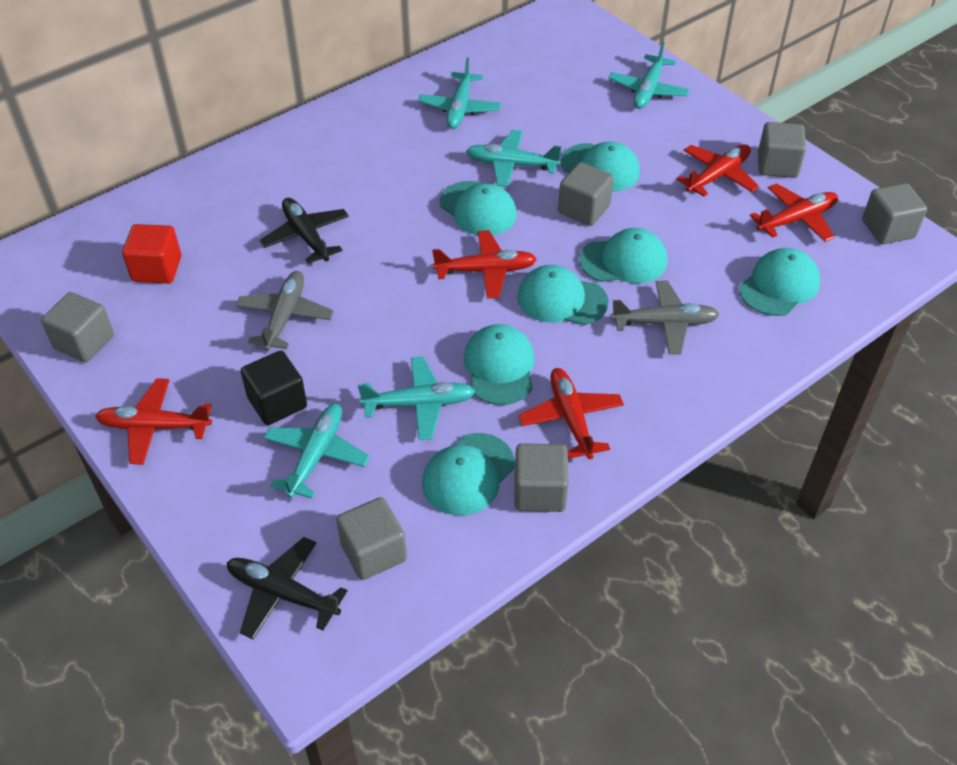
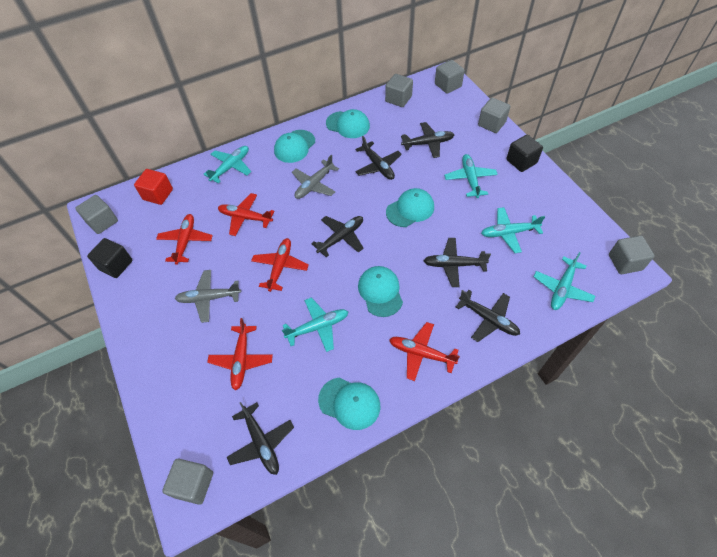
black cube: [241,350,307,425] = 1 -> [87,238,133,278] [506,134,543,172] = 2
black plane: [227,537,348,639] [259,198,349,264] = 2 -> [227,402,294,475] [311,216,364,257] [355,136,402,180] [401,122,454,158] [424,238,491,287] [456,290,520,342] = 6
turquoise cap: [422,433,515,516] [439,181,517,235] [464,324,535,405] [517,265,608,325] [561,141,640,192] [579,228,667,283] [739,248,820,316] = 7 -> [274,130,315,163] [318,378,380,430] [326,109,370,138] [358,266,403,317] [386,188,434,227] = 5

